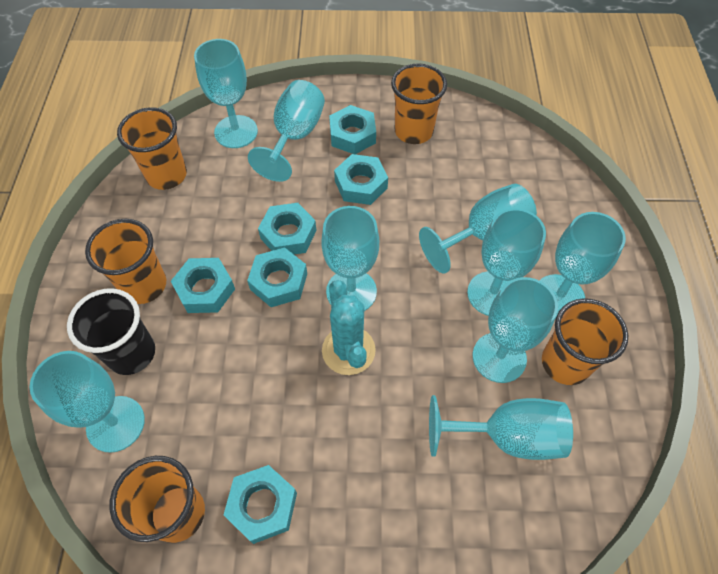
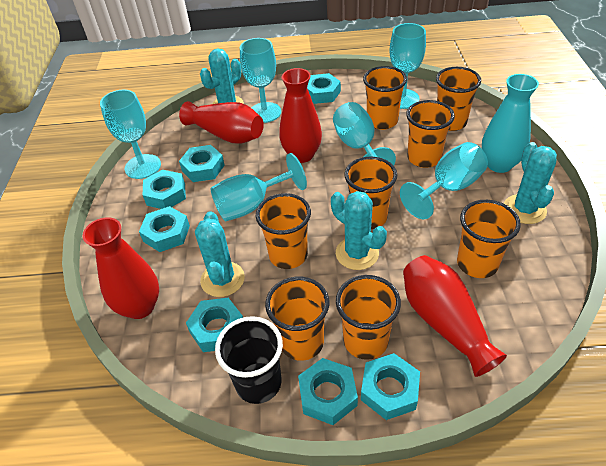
orange cup: [85,219,166,304] [110,456,205,543] [117,107,187,190] [391,63,447,144] [542,298,628,385] = 5 -> [256,193,311,269] [265,277,329,361] [336,275,401,360] [344,157,397,229] [363,66,407,130] [406,100,455,168] [436,67,481,131] [457,200,521,278] = 8
red vase: none = 0 -> [83,217,159,319] [179,101,264,144] [279,68,322,163] [403,255,507,377] = 4
turquoise cactus: [322,280,376,375] = 1 -> [195,211,245,297] [200,48,244,104] [331,191,387,270] [504,142,557,224] = 4
turquoise goblet: [30,351,145,453] [194,39,258,148] [248,80,325,182] [321,206,379,311] [419,184,537,274] [429,395,573,460] [467,208,546,316] [472,277,558,383] [539,212,626,319] = 9 -> [100,90,161,179] [211,153,307,221] [240,38,281,123] [333,102,396,166] [390,23,426,109] [400,142,488,219] = 6
turquoise nut: [171,258,235,313] [224,465,297,544] [247,247,307,307] [258,203,317,255] [329,105,376,154] [334,154,388,205] = 6 -> [139,206,190,252] [143,169,186,209] [179,145,225,182] [186,298,243,352] [298,358,358,425] [307,73,341,104] [361,353,420,420] = 7
turquoise vase: none = 0 -> [482,74,539,173] = 1

